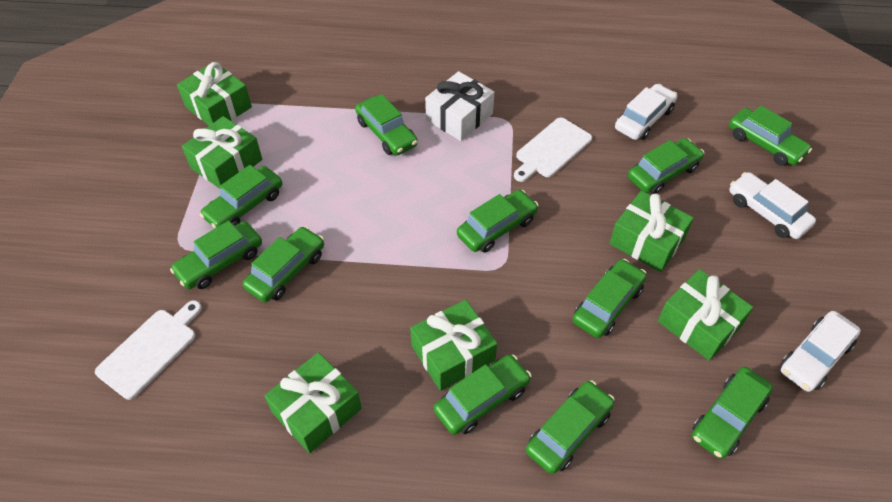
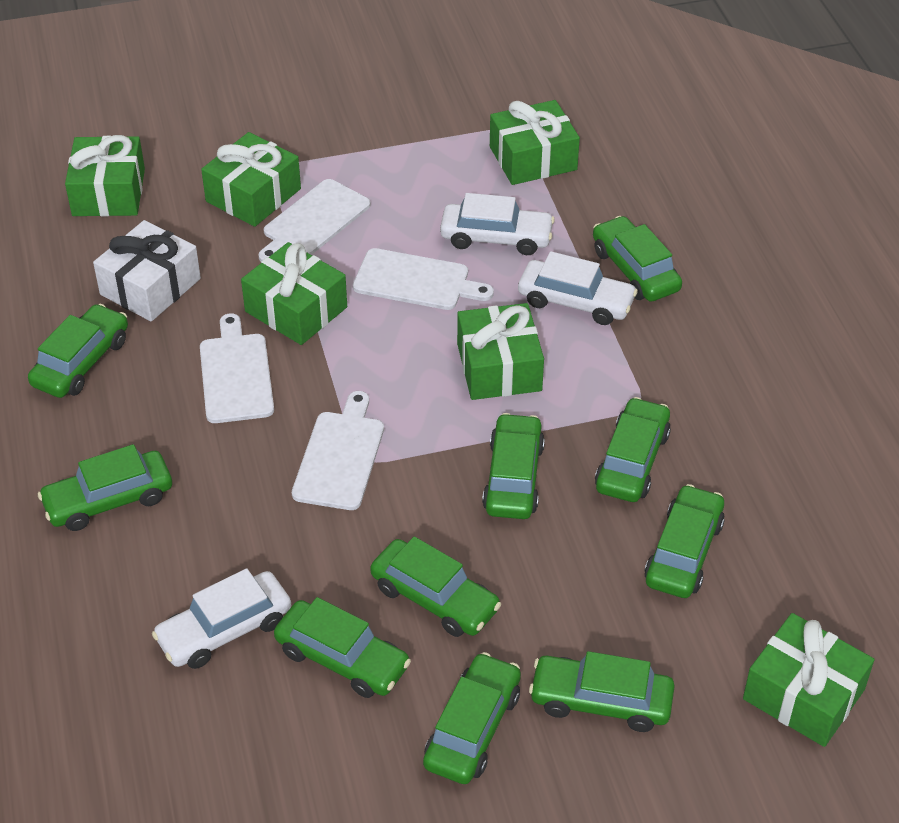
green car: [170,220,262,289] [200,165,282,228] [243,226,324,302] [355,94,418,155] [434,355,532,435] [457,190,539,253] [526,380,615,474] [573,259,647,338] [628,138,704,194] [692,367,773,459] [729,105,812,166] = 11 -> [28,304,128,398] [38,444,172,531] [274,597,411,698] [370,536,501,637] [423,652,521,784] [482,413,545,519] [529,651,675,732] [593,216,682,302] [595,397,671,502] [644,484,725,598] = 10
white cutting board: [95,301,202,400] [514,117,592,182] = 2 -> [200,313,274,423] [258,179,371,261] [292,391,384,510] [353,248,494,310] = 4

